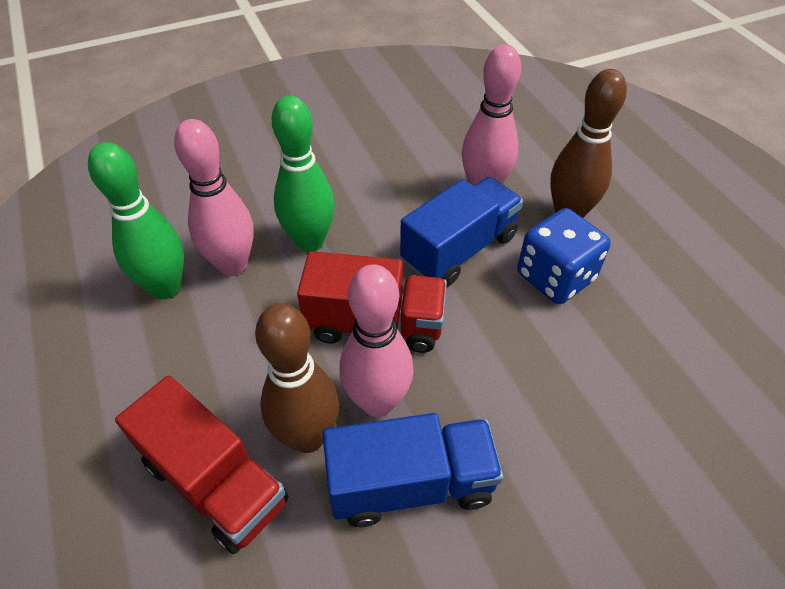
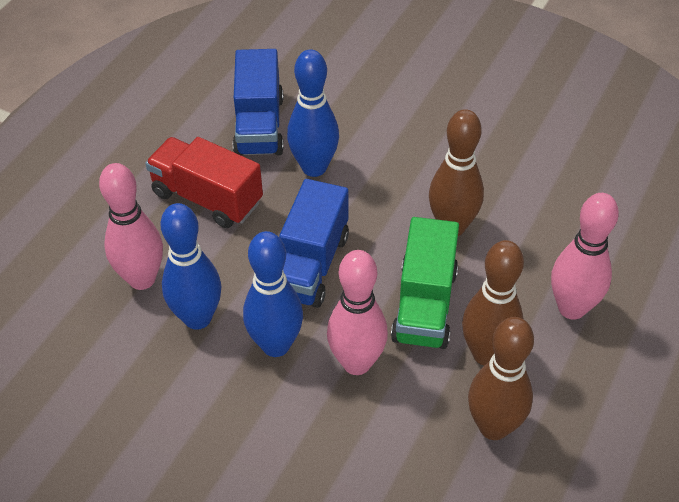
blue bowling pin: none = 0 -> [160,203,221,330] [243,231,303,357] [287,49,339,177] = 3
blue dice: [517,208,611,304] = 1 -> none = 0
brown bowling pin: [255,303,339,453] [550,69,627,218] = 2 -> [429,109,484,236] [462,240,524,366] [468,317,534,440] = 3
green bowling pin: [88,142,184,299] [272,95,335,252] = 2 -> none = 0
green truck: none = 0 -> [391,217,459,349] = 1
red truck: [115,376,289,554] [297,251,447,353] = 2 -> [145,137,263,228] = 1

